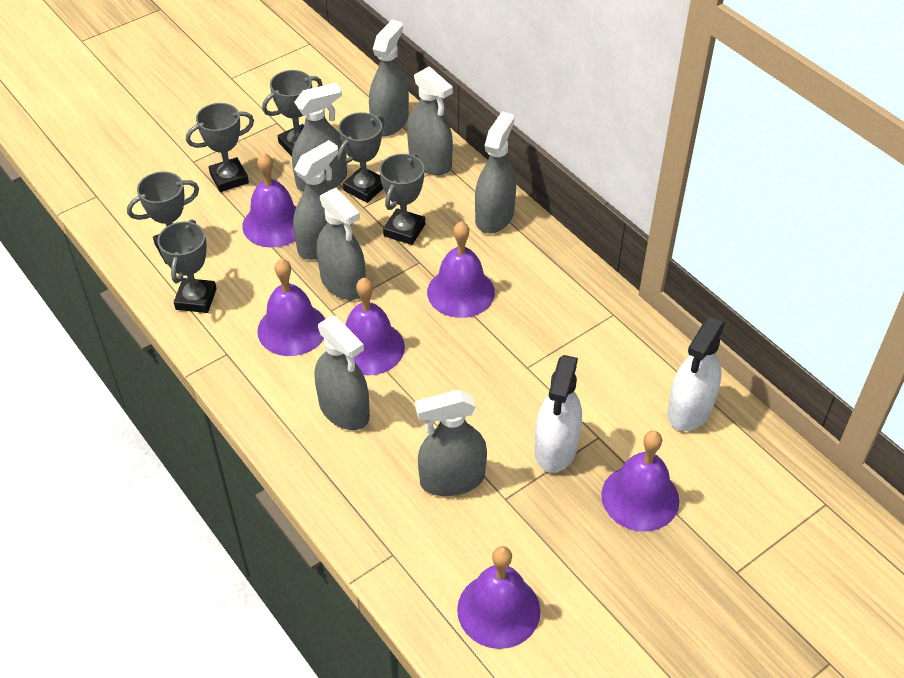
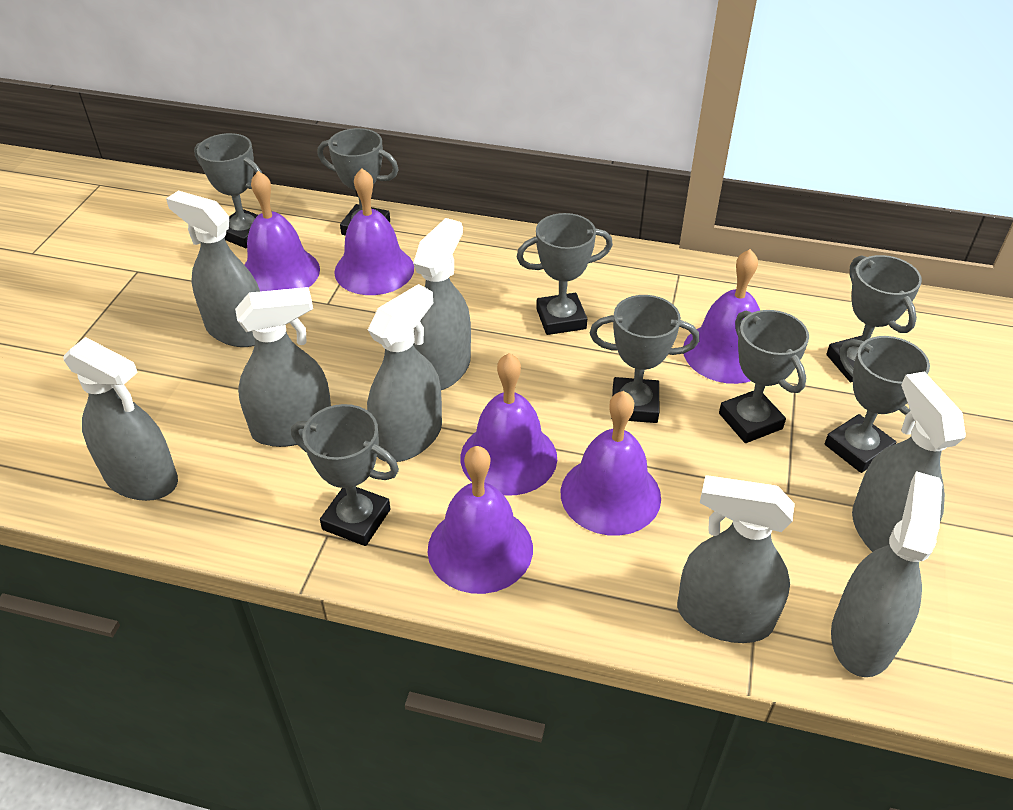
grey trophy: [127,171,199,264] [157,219,217,313] [186,103,254,192] [262,70,323,156] [337,112,385,203] [379,154,425,245] = 6 -> [194,133,262,248] [291,404,399,546] [318,128,399,236] [517,213,613,335] [590,295,699,423] [719,310,809,443] [825,336,930,473] [826,255,922,382] = 8
white spray bottle: [534,355,582,473] [667,317,726,431] = 2 -> none = 0

